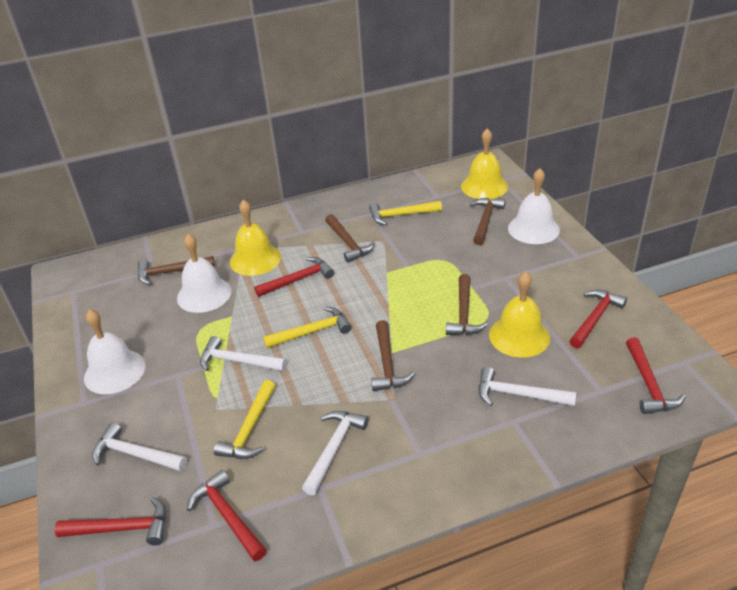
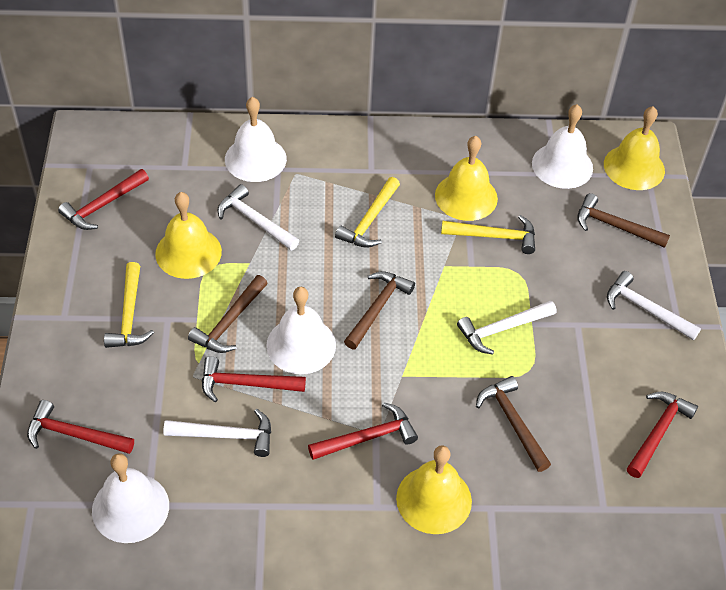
brown hammer: [138,256,215,285] [325,214,375,263] [371,320,414,391] [446,274,488,335] [470,198,505,245] = 5 -> [188,275,268,353] [344,271,415,349] [476,376,551,472] [577,193,670,248] = 4
white bell: [84,309,146,394] [177,234,231,313] [508,168,560,244] = 3 -> [92,453,169,543] [225,97,287,182] [266,287,336,374] [532,104,593,189] = 4
yellow bell: [230,200,281,276] [461,128,508,199] [489,271,550,358] = 3 -> [155,192,222,279] [396,445,472,534] [435,136,498,221] [604,106,665,190] = 4

